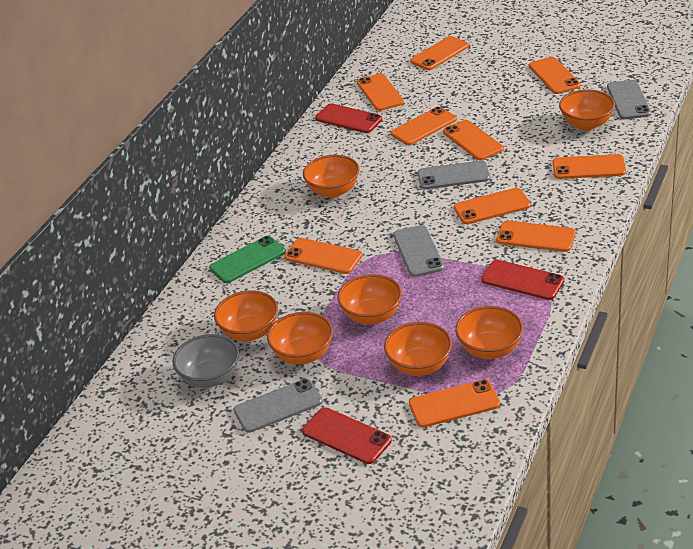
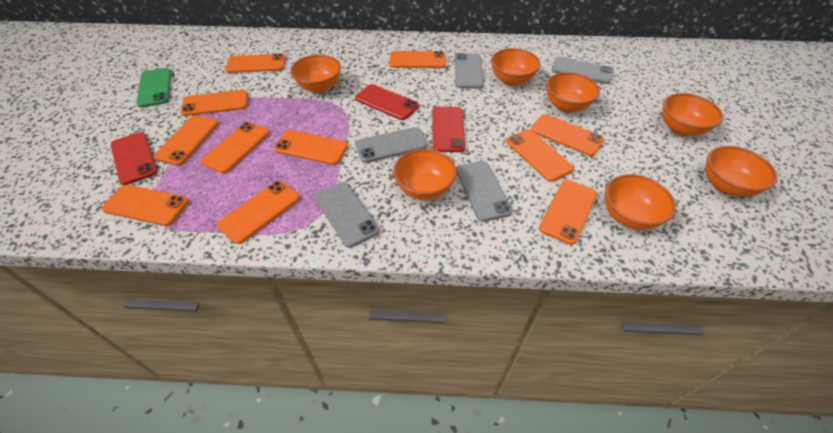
grey bowl: [172,334,239,388] = 1 -> none = 0
grey phone: [234,379,323,433] [393,225,444,277] [418,160,490,189] [607,80,651,119] = 4 -> [315,182,379,248] [355,127,428,163] [454,53,484,89] [456,161,513,222] [552,57,614,84] = 5
orange phone: [284,238,363,274] [357,73,404,111] [391,107,457,145] [409,379,500,427] [410,36,469,70] [443,120,504,160] [454,188,531,224] [496,221,575,252] [529,57,581,94] [553,154,626,179] = 10 -> [102,185,189,226] [154,115,218,165] [180,90,248,116] [201,122,269,173] [217,181,300,244] [225,53,286,73] [274,130,348,165] [389,51,446,68] [506,129,574,182] [531,114,604,156] [539,180,597,245] = 11

